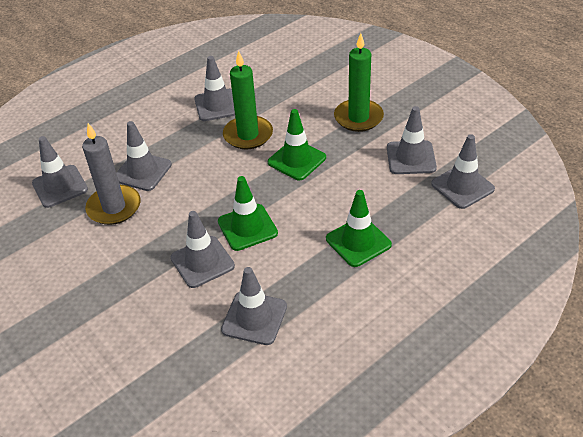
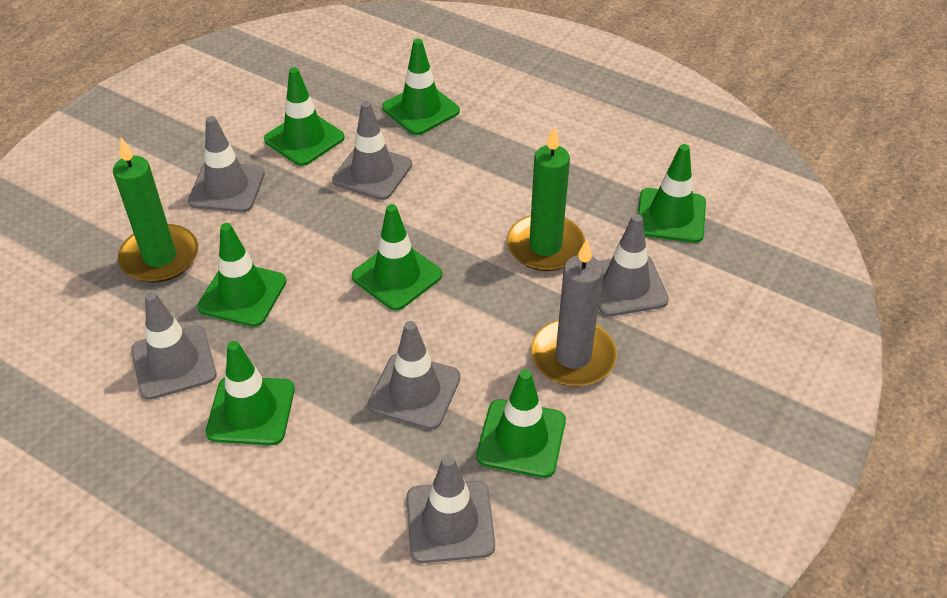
green traffic cone: [218,176,278,251] [268,109,326,180] [326,190,392,267] = 3 -> [197,223,286,327] [206,341,295,445] [264,68,345,166] [352,204,442,311] [382,39,460,135] [477,369,566,478] [638,144,706,243] = 7
grey traffic cone: [32,136,88,208] [116,121,172,191] [171,211,235,288] [194,56,235,121] [221,267,287,345] [387,106,437,174] [431,134,495,209] = 7 -> [131,292,217,400] [188,116,265,212] [332,101,412,200] [368,321,461,430] [406,455,495,563] [598,214,669,316] = 6

